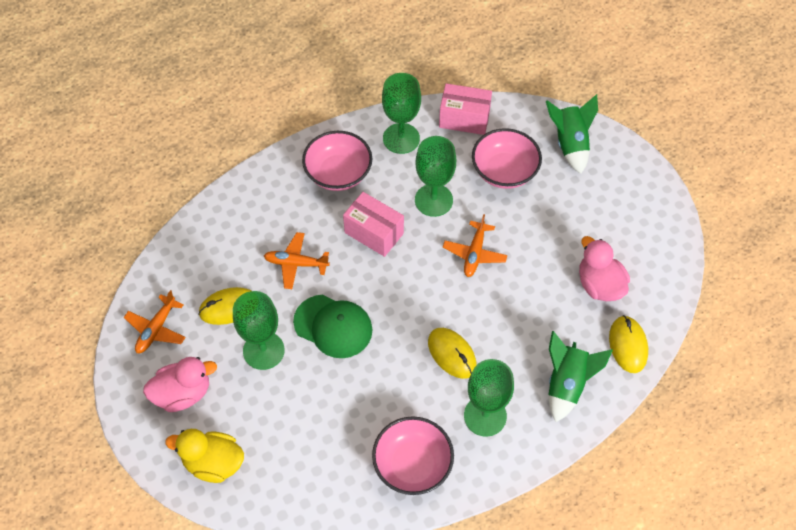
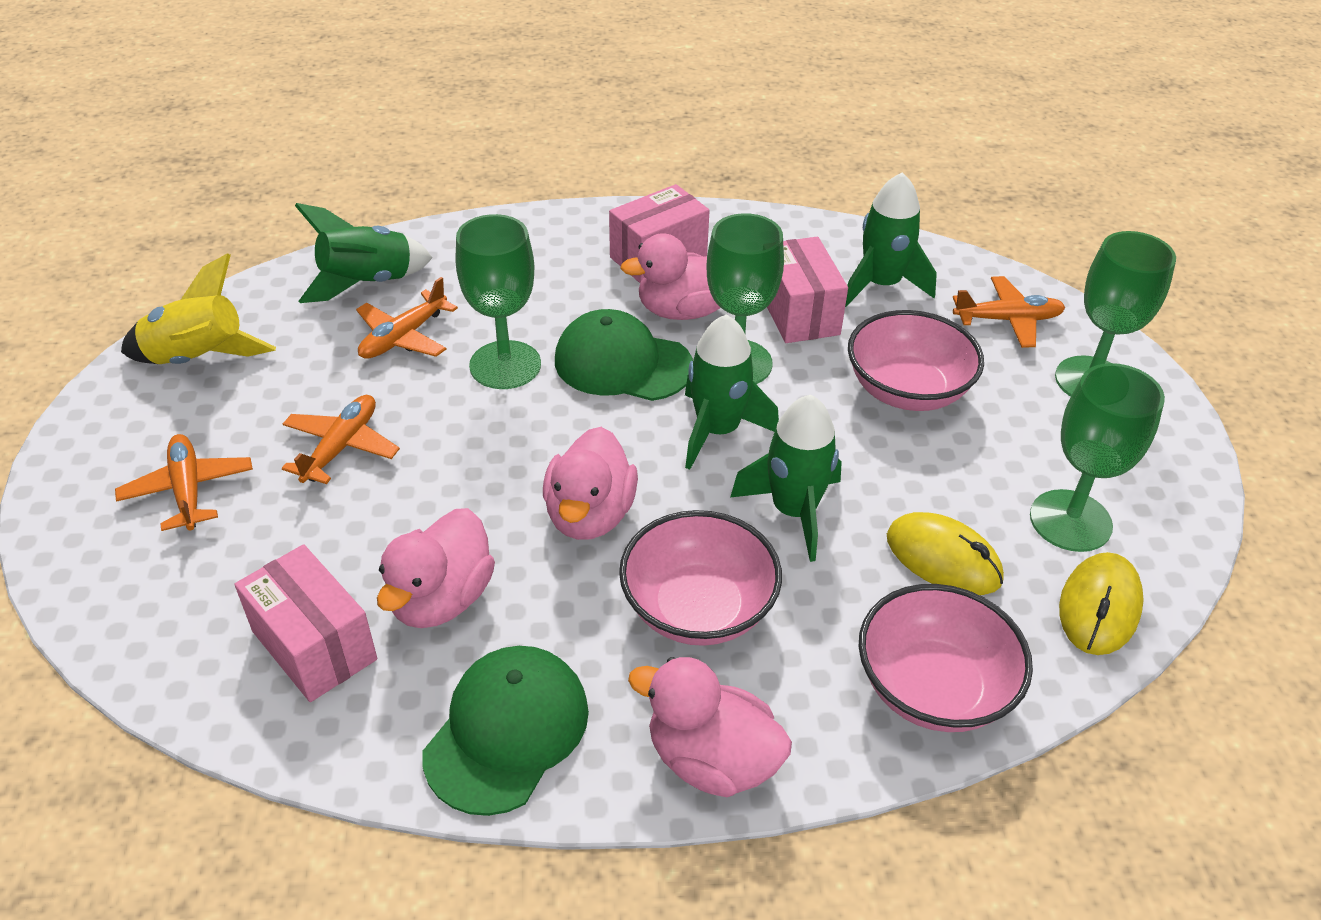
green cap: [293,295,372,358] = 1 -> [422,646,589,816] [555,309,693,401] = 2
green rocket: [546,94,598,174] [548,331,613,422] = 2 -> [295,203,433,303] [685,314,779,470] [730,395,842,562] [845,172,937,307] = 4
orange plane: [124,290,186,353] [264,232,330,289] [443,214,508,277] = 3 -> [115,434,253,531] [282,395,400,484] [356,277,458,359] [953,276,1065,348] = 4
pink box: [343,192,404,257] [439,83,492,135] = 2 -> [234,544,377,702] [609,184,710,283] [767,237,848,343] = 3
pink duck: [143,357,217,412] [579,236,630,301] = 2 -> [377,508,495,628] [543,427,638,540] [620,233,721,320] [628,657,792,797] = 4
yellow duck: [165,429,244,483] = 1 -> none = 0
yellow mouse: [198,287,251,325] [428,328,477,379] [609,315,648,373] = 3 -> [887,512,1004,595] [1059,552,1144,655] = 2
yellow rocket: none = 0 -> [121,253,276,364] = 1

